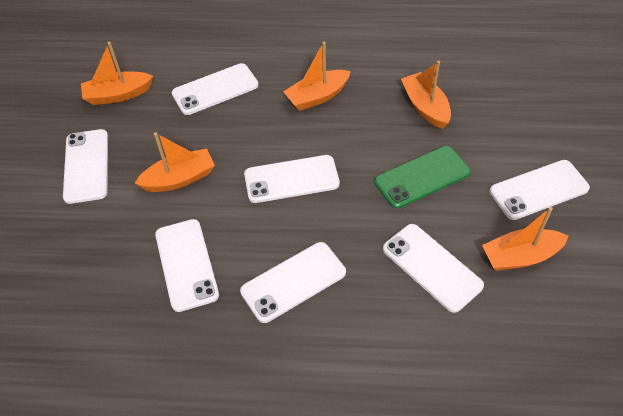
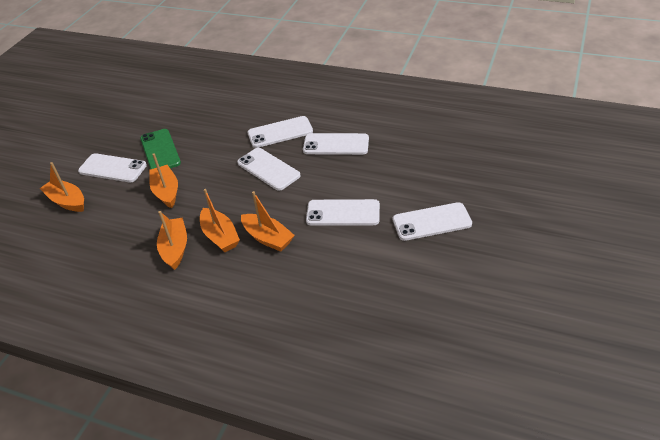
white phone: [63,129,108,204] [155,219,219,312] [172,63,258,115] [240,242,346,323] [244,155,340,203] [383,224,484,313] [490,160,590,220] = 7 -> [78,153,147,182] [237,148,301,191] [248,116,313,148] [303,133,369,155] [306,199,380,226] [393,202,472,241] = 6

